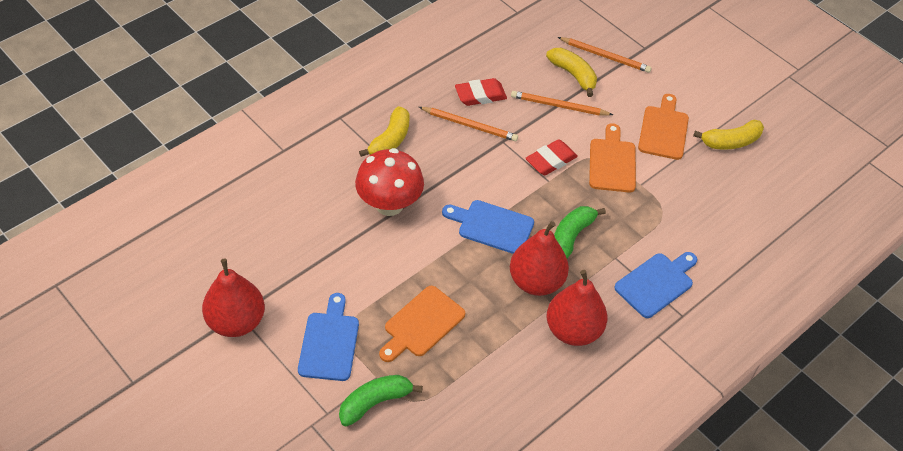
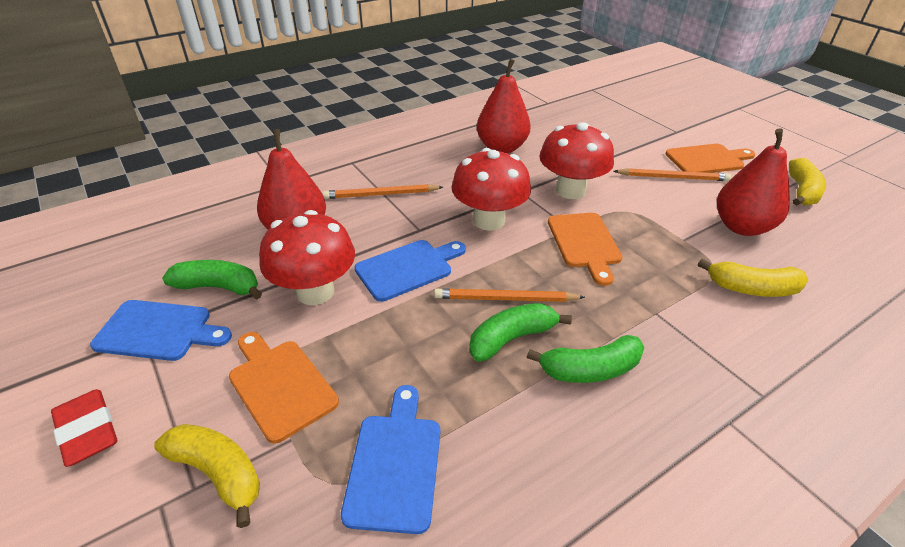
green banana: [339,375,423,426] [554,206,606,258] = 2 -> [162,260,262,300] [469,303,572,362] [527,335,644,383] = 3
red eraser: [455,78,507,106] [525,139,578,175] = 2 -> [51,389,117,467] = 1
red mushroom: [355,148,424,216] = 1 -> [259,210,355,305] [451,148,531,231] [539,122,614,199] = 3

